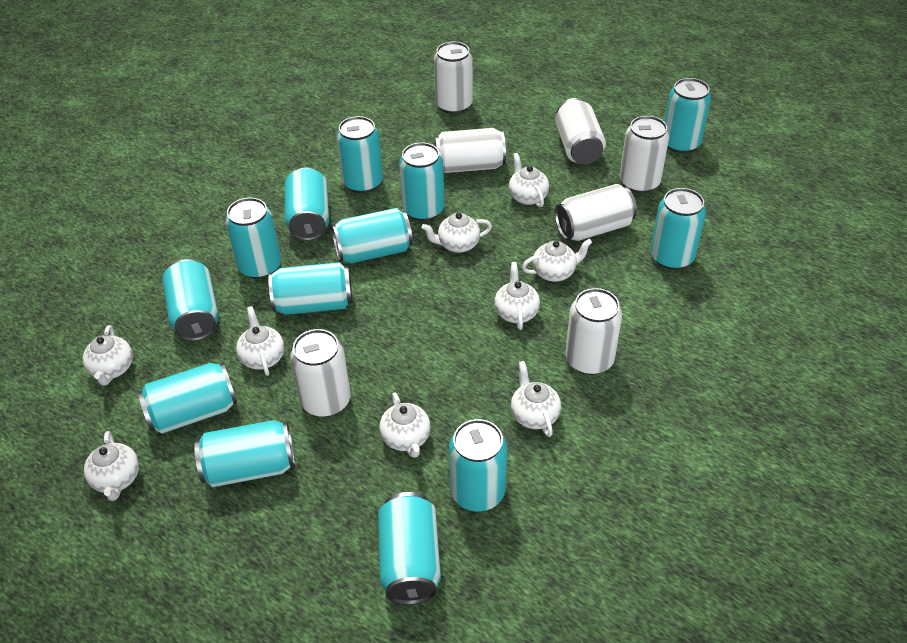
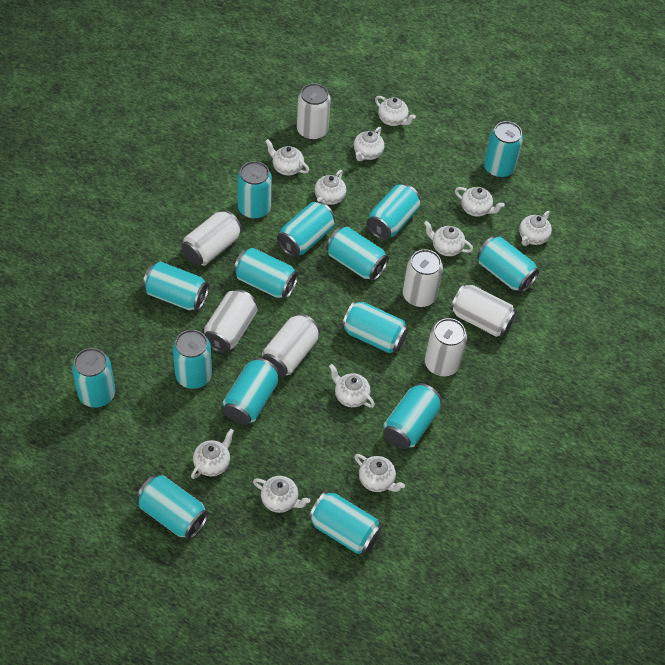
turquoise can: [138,363,237,434] [162,259,219,341] [194,420,295,487] [225,198,281,279] [269,262,352,315] [285,168,329,241] [331,208,413,263] [336,116,383,193] [378,492,441,605] [399,142,445,221] [449,419,507,512] [651,188,706,270] [664,78,711,153] = 13 -> [72,348,115,408] [137,475,209,539] [143,262,209,311] [173,330,212,389] [223,358,279,425] [234,248,299,299] [237,161,272,219] [277,202,335,257] [309,491,382,554] [326,227,389,281] [342,301,409,353] [367,184,420,240] [383,383,442,449] [477,236,539,293] [484,121,523,178] = 15
white teapot: [83,325,133,386] [84,431,139,501] [236,306,284,376] [379,392,430,458] [422,213,492,253] [494,262,540,330] [509,153,549,207] [511,361,561,437] [522,239,592,282] = 9 -> [191,429,234,479] [253,476,310,513] [265,139,309,175] [315,170,346,205] [329,364,375,408] [353,127,384,161] [354,454,405,492] [375,96,416,126] [424,221,473,256] [455,187,505,217] [519,211,552,246] = 11

